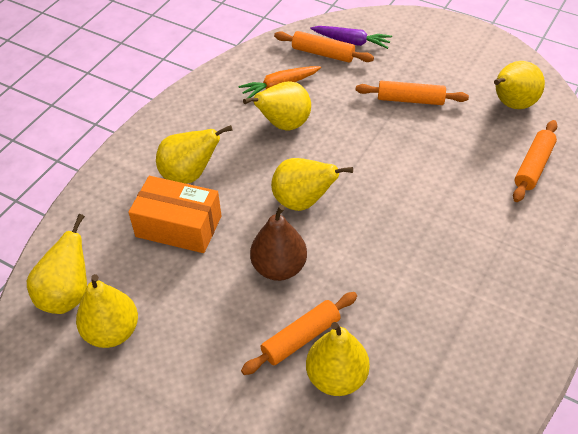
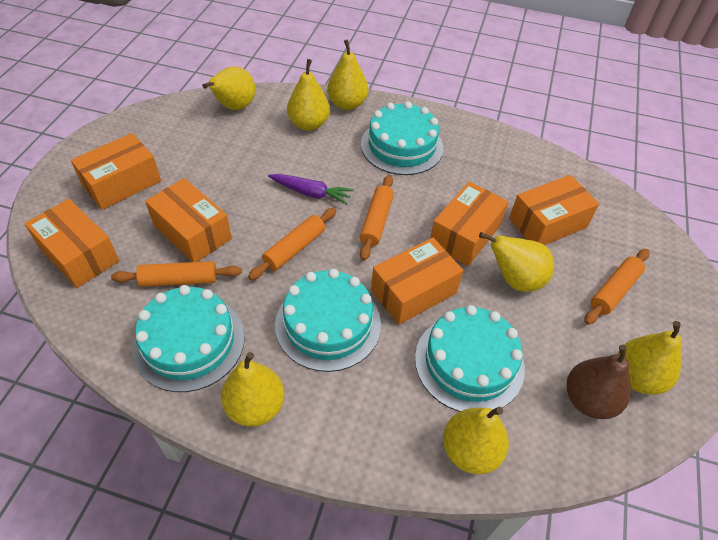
orange box: [128,176,222,253] = 1 -> [24,199,120,288] [71,133,161,210] [145,178,232,262] [371,238,464,325] [430,182,509,266] [509,175,599,245] = 6
orange carrot: [238,66,321,98] = 1 -> none = 0
turquoise cake: none = 0 -> [133,285,245,392] [275,269,381,372] [361,101,443,175] [415,305,525,412] = 4

